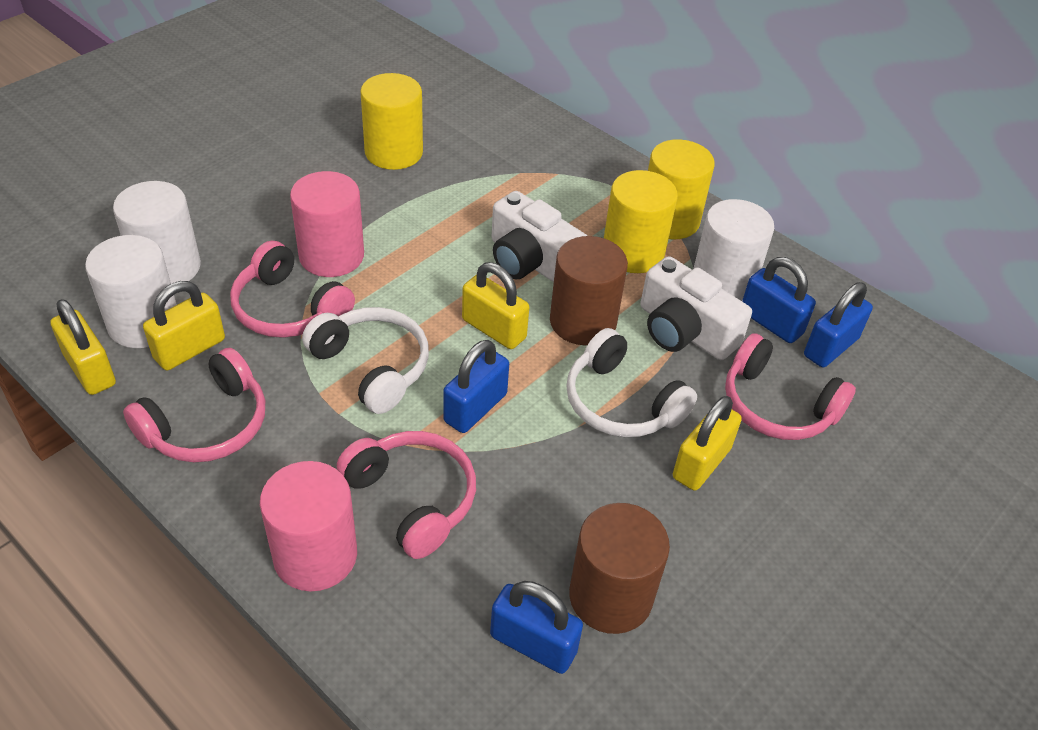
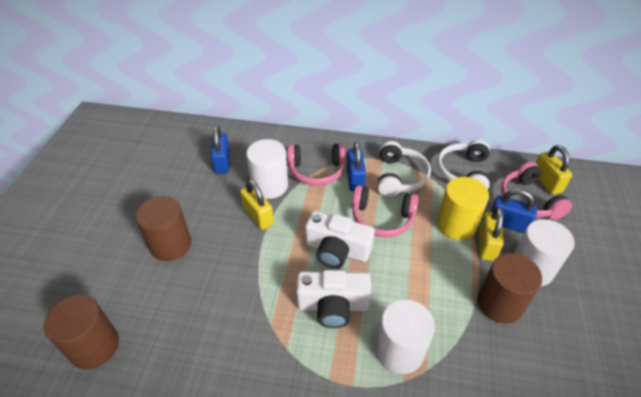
blue padlock: [443,340,509,433] [490,581,583,674] [742,257,816,343] [804,282,873,367] = 4 -> [211,126,230,174] [347,142,366,191] [490,189,537,233] = 3
brown cylinder: [550,236,628,345] [569,503,670,634] = 2 -> [44,295,119,369] [136,196,191,261] [477,253,542,324] = 3
pink cylinder: [260,461,357,591] [290,171,364,277] = 2 -> none = 0
pink headphones: [123,348,265,462] [230,241,355,338] [337,431,476,559] [725,333,856,440] = 4 -> [287,143,346,186] [352,185,418,237] [501,162,572,220] = 3
yellow cylinder: [360,73,423,170] [604,170,678,273] [648,139,715,239] = 3 -> [437,177,489,240] = 1
yellow padlock: [50,299,116,395] [143,281,225,370] [462,262,529,349] [673,396,742,491] = 4 -> [240,179,274,230] [479,207,504,261] [536,145,572,195] = 3

